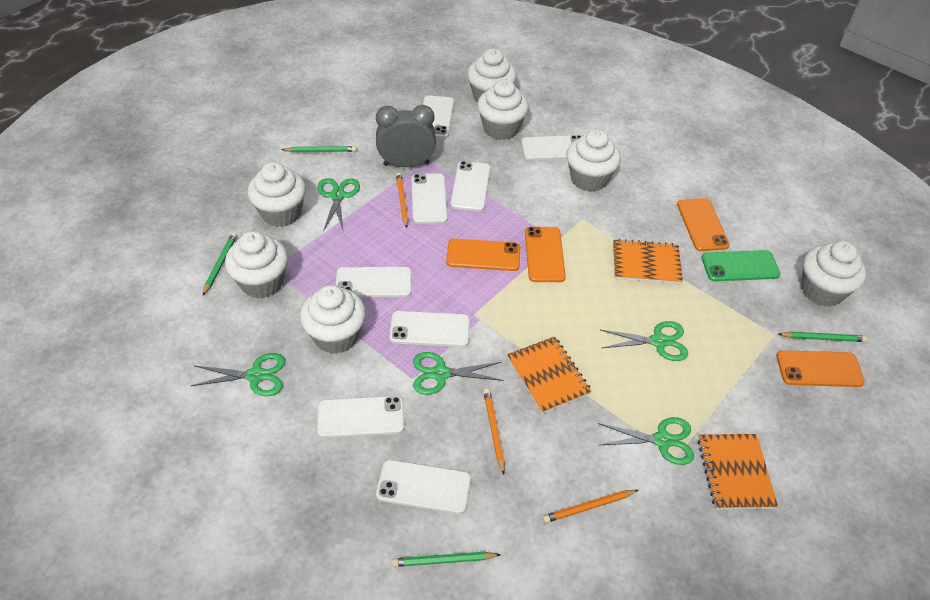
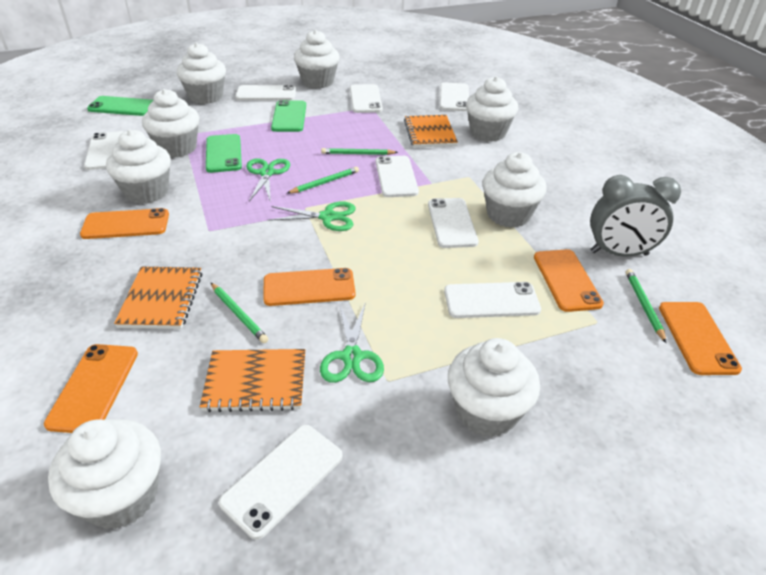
green phone: [701,250,780,281] = 1 -> [87,96,154,116] [206,134,242,173] [271,100,306,132] = 3
green scissors: [191,353,285,396] [317,178,360,232] [413,352,503,395] [598,417,694,465] [599,321,688,361] = 5 -> [246,158,290,202] [267,201,355,231] [320,302,384,383] = 3
orange pencil: [396,172,408,228] [483,389,505,475] [543,490,638,523] = 3 -> none = 0
orange phone: [446,238,520,271] [525,227,566,282] [677,198,730,251] [776,350,865,387] = 4 -> [44,344,138,433] [80,208,169,239] [263,268,356,306] [534,249,604,312] [659,302,742,375] = 5
white cupcake: [225,231,288,299] [248,162,306,227] [300,285,366,354] [467,48,517,102] [477,79,529,140] [566,129,621,192] [801,241,866,307] = 7 -> [48,419,161,529] [106,129,171,204] [142,89,199,158] [177,42,226,104] [294,30,340,89] [448,338,540,437] [466,76,518,142] [482,152,547,228] = 8

